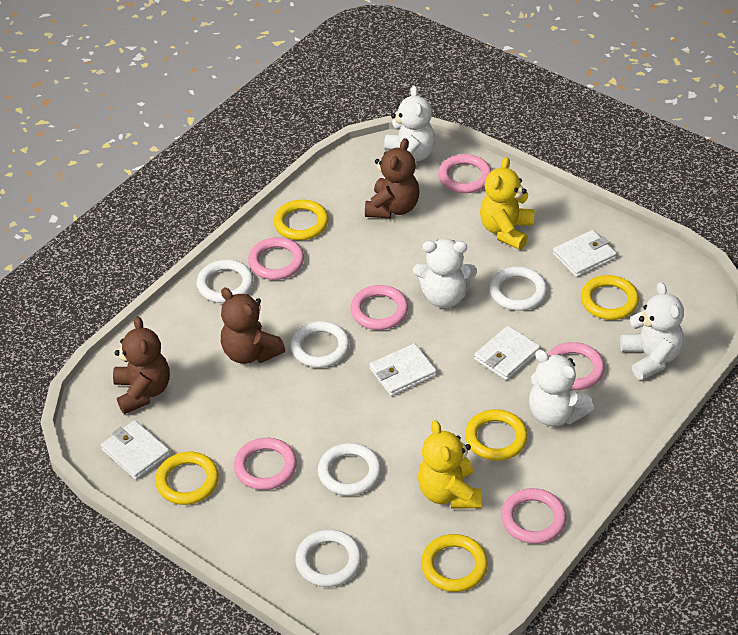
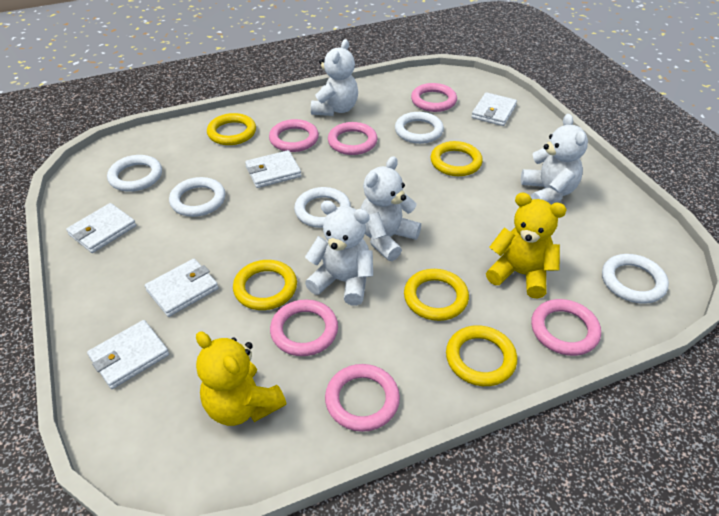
brown teddy bear: [113,316,170,414] [221,288,285,364] [365,138,420,218] = 3 -> none = 0
white wallet: [101,420,170,480] [370,343,437,396] [474,326,540,380] [553,230,617,277] = 4 -> [66,203,136,253] [87,320,169,389] [145,259,218,317] [245,150,301,188] [471,92,517,126] = 5

